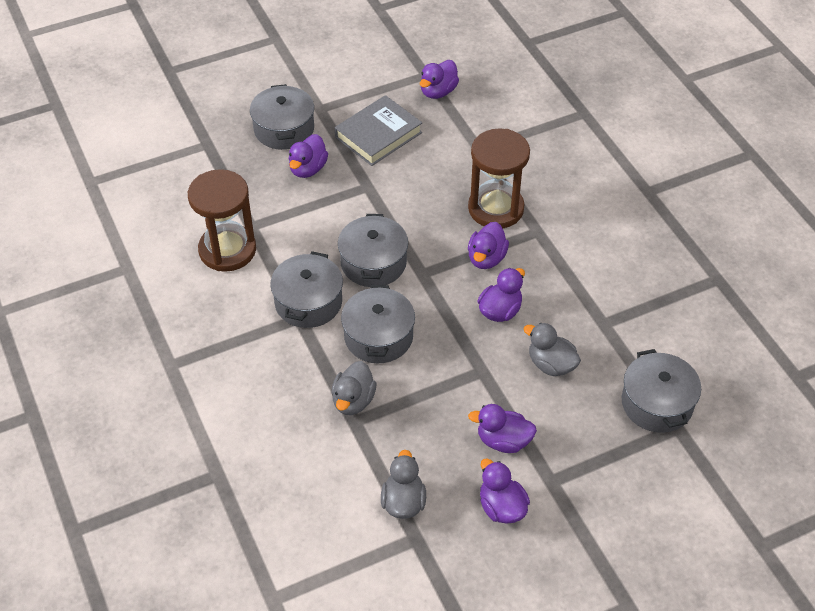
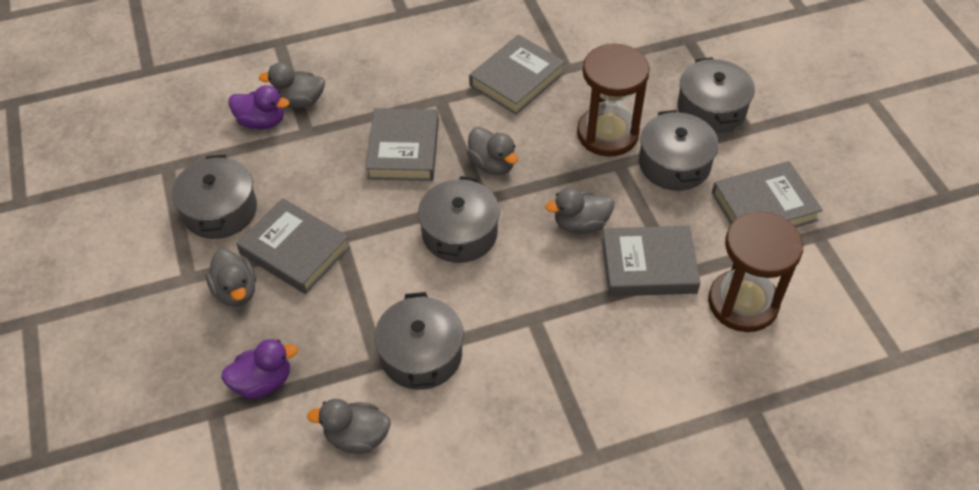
grey book: [335,95,422,166] = 1 -> [236,198,350,294] [366,108,439,181] [469,35,565,115] [602,226,701,296] [712,161,823,227] = 5
grey duck: [331,361,377,415] [381,450,426,519] [524,323,581,376] = 3 -> [206,249,256,307] [259,62,325,108] [307,399,391,454] [467,127,518,175] [545,188,614,234] = 5
purple duck: [289,134,328,178] [420,60,459,99] [468,222,509,269] [468,404,537,453] [477,268,525,322] [480,459,530,524] = 6 -> [221,339,298,399] [228,85,290,130] = 2

